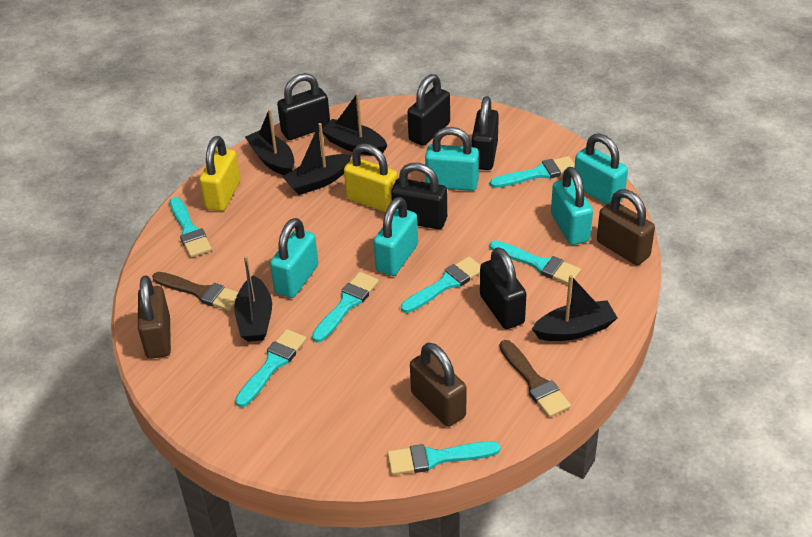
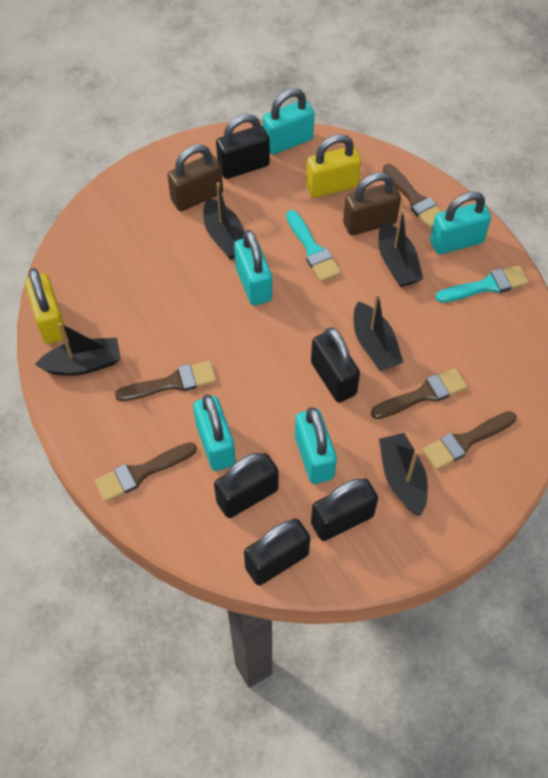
brown brush: [152,272,238,311] [500,340,571,417] = 2 -> [94,442,197,502] [115,361,216,401] [371,368,467,419] [383,164,442,229] [423,411,516,470] = 5
brown padlock: [138,276,171,359] [410,343,466,427] [597,189,655,265] = 3 -> [167,144,223,211] [343,172,401,235] = 2
turquoise brush: [170,197,212,257] [235,329,307,407] [312,272,379,342] [387,441,500,475] [401,256,481,313] [490,156,575,188] [490,240,581,284] = 7 -> [286,210,341,282] [435,265,529,303] = 2

